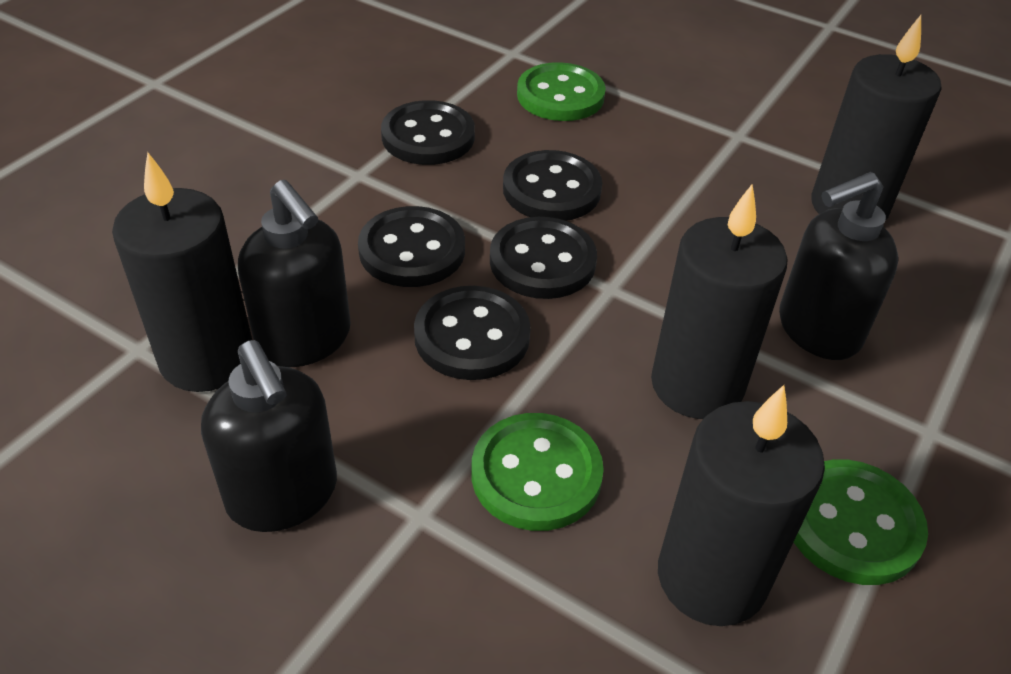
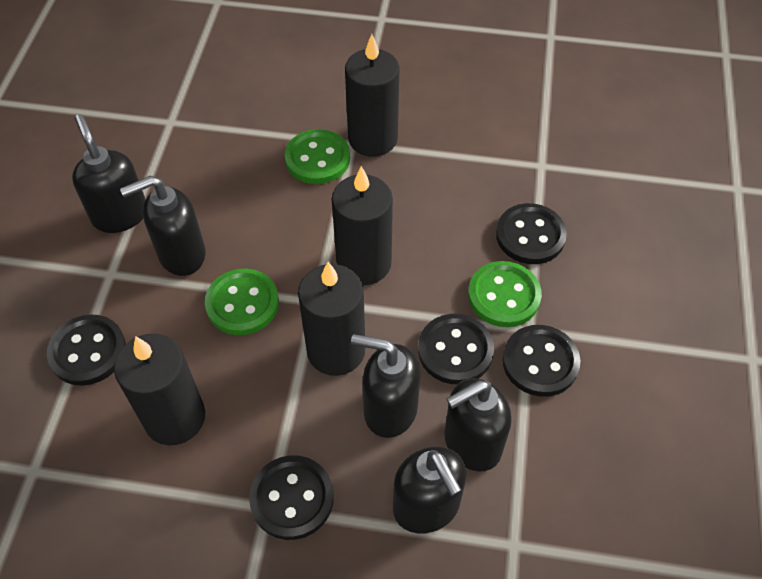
black soap dispenser: [201,340,337,532] [238,180,351,367] [779,172,898,360] = 3 -> [72,114,146,233] [120,176,206,276] [351,334,420,438] [393,446,466,534] [444,378,511,472] = 5

